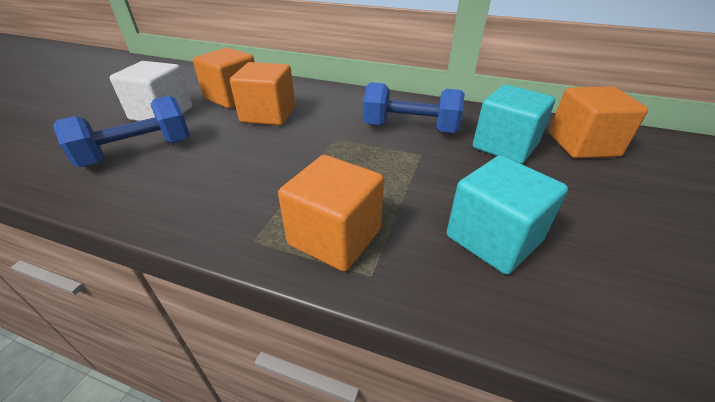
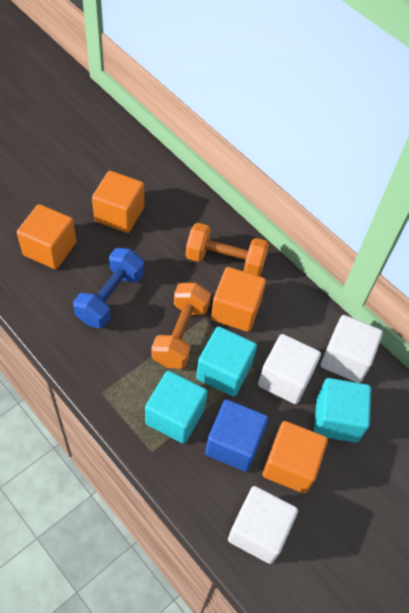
blue cube: none = 0 -> [205,399,269,472] = 1
blue dumbbell: [53,96,189,167] [363,82,465,133] = 2 -> [73,248,144,328] = 1
orange dumbbell: none = 0 -> [152,283,211,369] [186,223,269,276] = 2
turquoise cube: [447,155,568,275] [473,85,555,164] = 2 -> [145,371,208,444] [196,326,257,396] [314,378,371,443] = 3
white cube: [110,61,192,121] = 1 -> [228,486,298,564] [258,334,321,404] [321,315,383,383] = 3

